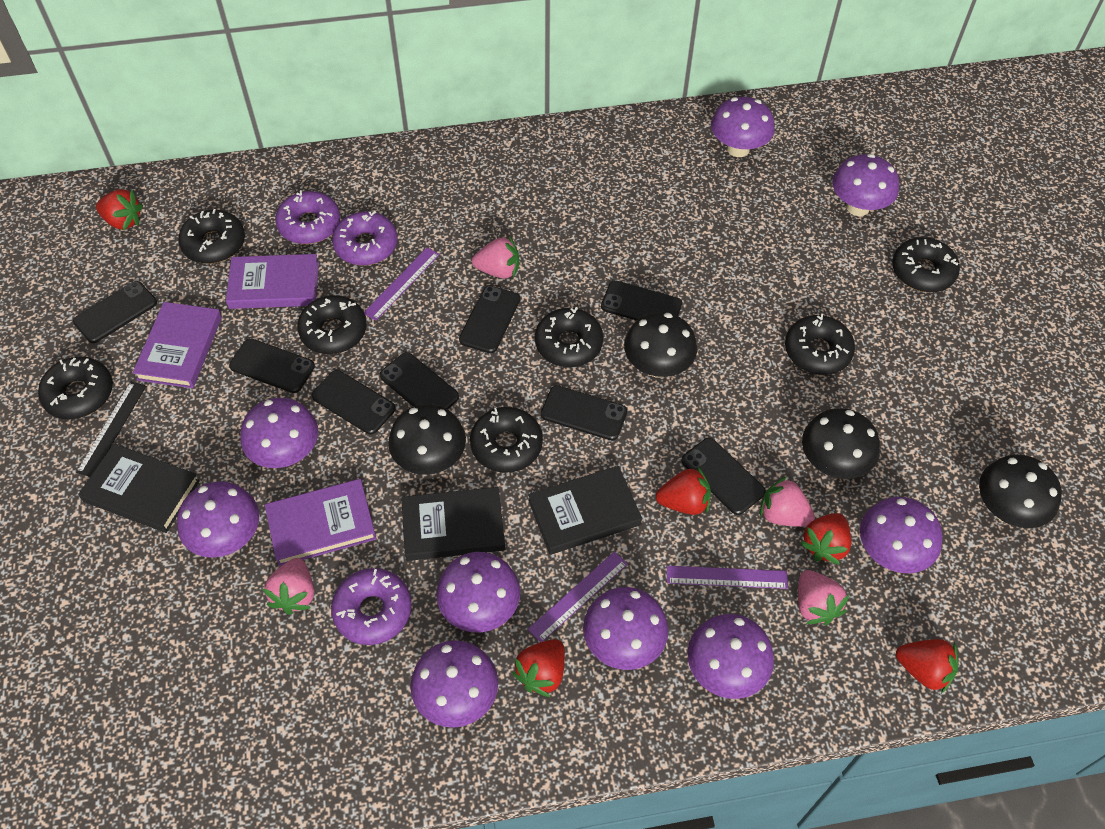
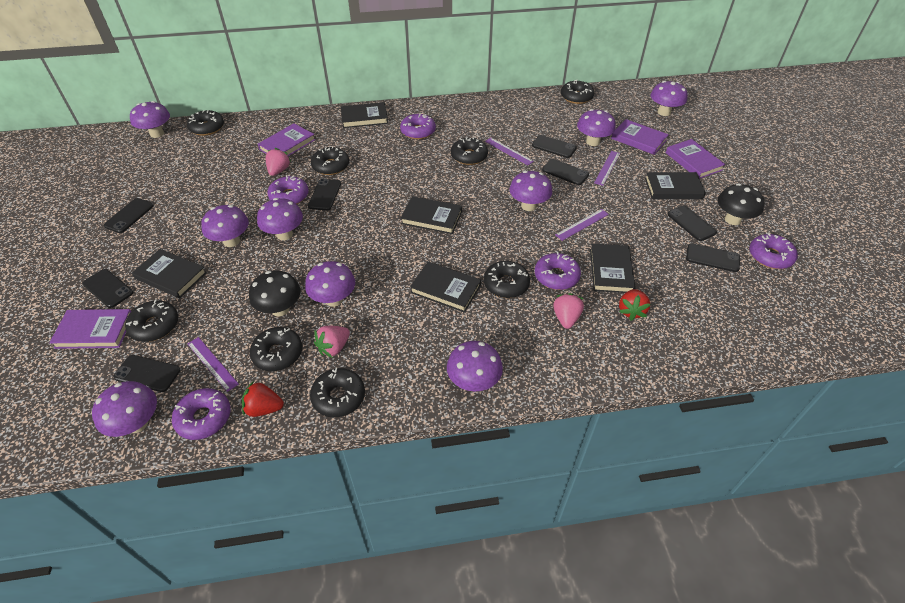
black book: [78,444,200,533] [401,487,505,561] [528,466,642,555] = 3 -> [132,249,207,298] [341,102,388,128] [401,196,462,234] [410,262,481,313] [590,243,636,293] [645,172,706,199] = 6
black donut: [38,356,113,419] [178,209,245,264] [297,295,367,354] [470,407,543,473] [535,307,603,367] [785,314,855,375] [892,237,960,293] = 7 -> [125,299,178,342] [187,110,224,136] [250,327,302,371] [310,368,365,418] [311,146,349,175] [451,137,488,165] [484,261,530,298] [561,80,594,104] = 8
black mushroom: [388,404,466,475] [624,312,697,378] [802,408,880,479] [979,454,1062,528] = 4 -> [249,270,301,316] [718,183,765,225] = 2
black ruler: [76,382,146,477] = 1 -> none = 0
pink strawberry: [263,558,314,615] [472,236,519,279] [760,476,815,527] [798,570,849,625] = 4 -> [266,148,291,176] [314,326,350,358] [553,293,584,329] = 3
purple book: [133,302,222,388] [226,254,319,309] [265,479,376,566] = 3 -> [49,309,131,349] [258,123,315,156] [611,119,669,155] [666,139,725,179] = 4
purple donut: [275,190,340,244] [331,568,412,645] [332,211,398,266] = 3 -> [172,388,230,440] [268,175,309,204] [400,113,436,139] [535,252,581,290] [749,233,798,269] = 5
purple ruler: [364,247,440,321] [528,551,628,642] [667,566,788,589] = 3 -> [188,337,239,392] [485,138,534,165] [555,209,609,241] [594,151,620,186] = 4
red strawberry: [96,189,143,230] [512,639,565,697] [656,466,711,515] [801,513,851,565] [896,639,958,694] = 5 -> [242,381,284,417] [619,289,651,321] = 2

